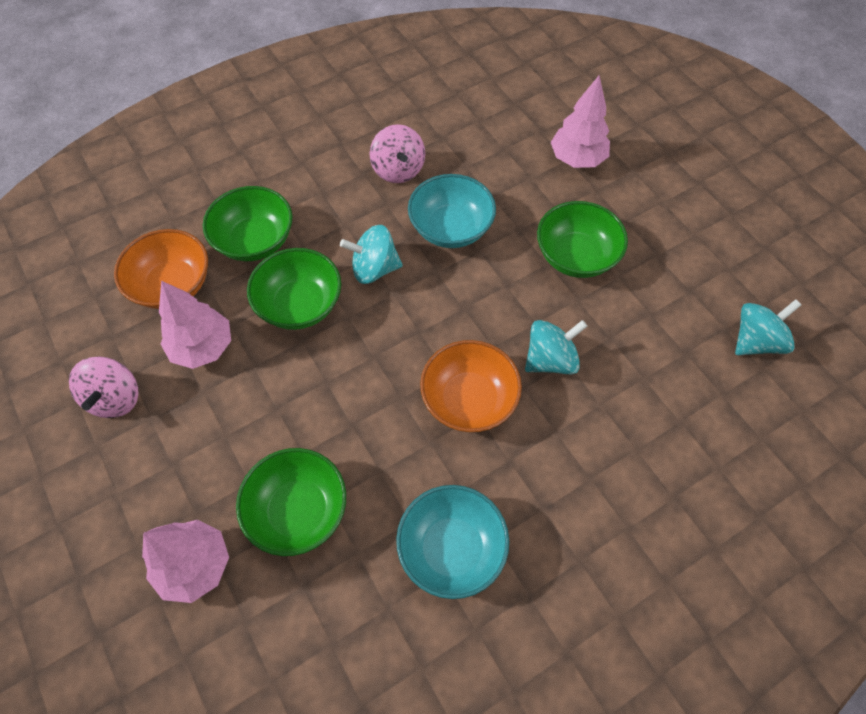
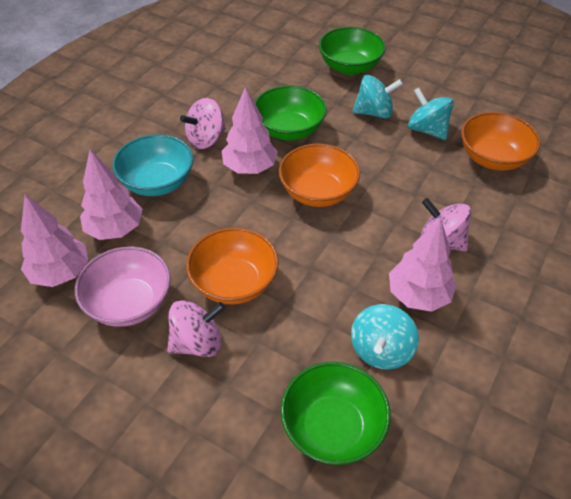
green bowl: [203,186,293,261] [236,448,346,556] [247,248,341,330] [537,201,628,278] = 4 -> [254,86,327,140] [281,362,391,465] [319,27,386,75] = 3
orange bowl: [114,229,208,309] [420,340,522,432] = 2 -> [186,228,279,304] [279,144,360,207] [461,112,541,171] = 3
pink bowl: none = 0 -> [75,246,171,327] = 1
pink spinning top: [69,356,138,418] [370,124,425,183] = 2 -> [167,300,225,357] [180,98,226,149] [420,198,471,252] = 3
pink tree: [142,520,229,603] [159,281,231,369] [550,75,610,168] = 3 -> [21,194,88,287] [80,149,142,240] [222,86,278,174] [389,218,457,312] = 4
turquoise bowl: [396,485,509,599] [408,174,496,248] = 2 -> [112,134,193,196] = 1

